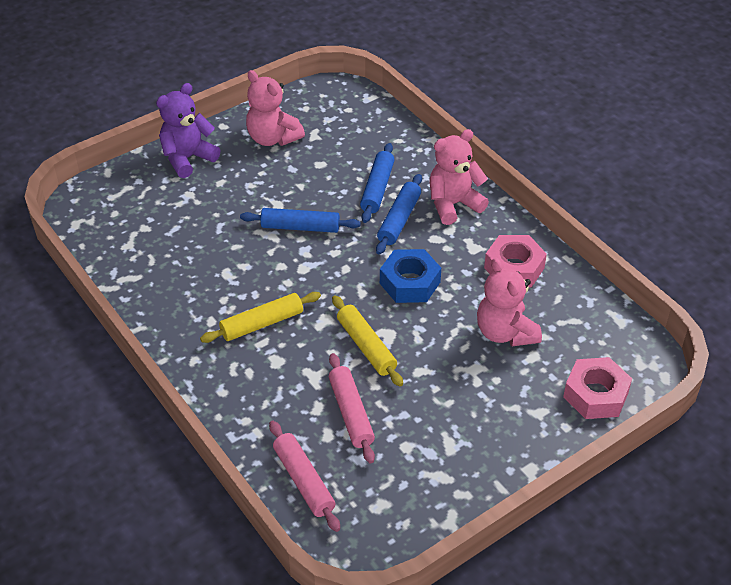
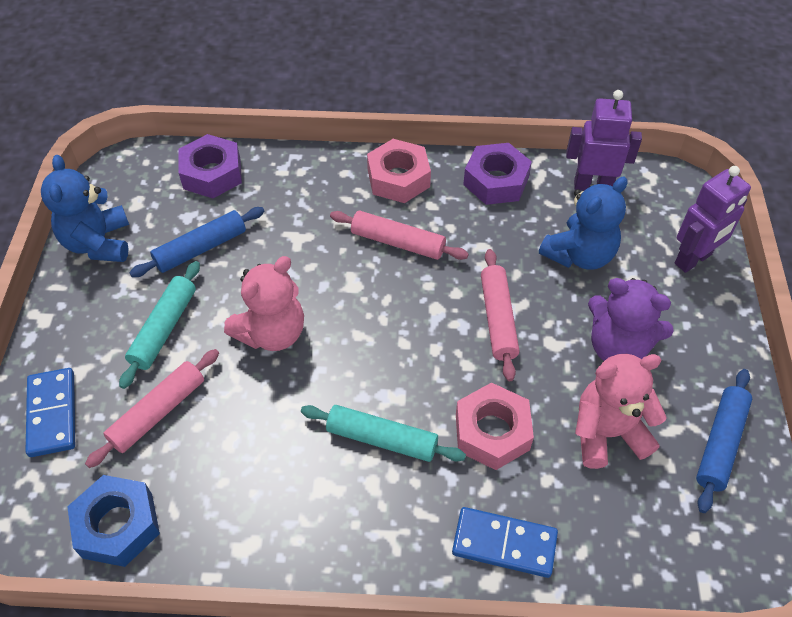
blue domino: none = 0 -> [26,368,75,457] [452,507,558,578] = 2
blue rolling pin: [240,208,361,233] [360,143,394,223] [376,174,422,254] = 3 -> [129,207,264,277] [696,369,752,513] = 2
blue teddy bear: none = 0 -> [41,155,129,262] [539,177,628,270] = 2
pink rolling pin: [269,421,340,532] [329,353,375,464] = 2 -> [85,349,219,468] [330,211,469,260] [481,249,519,381] = 3
pink teddy bear: [246,70,305,146] [430,129,489,225] [477,258,542,346] = 3 -> [224,256,304,351] [575,354,667,469] = 2
purple nut: none = 0 -> [179,134,242,198] [463,143,532,205] = 2
purple robot: none = 0 -> [566,90,642,190] [675,166,751,273] = 2
turquoise rolling pin: none = 0 -> [119,261,200,389] [301,405,466,462] = 2
yellow rolling pin: [200,292,321,343] [332,296,403,386] = 2 -> none = 0

